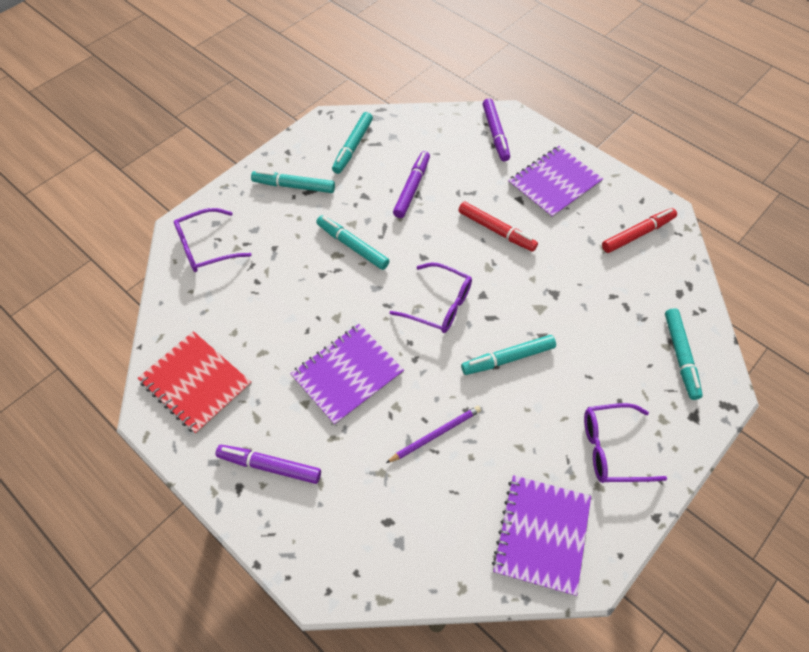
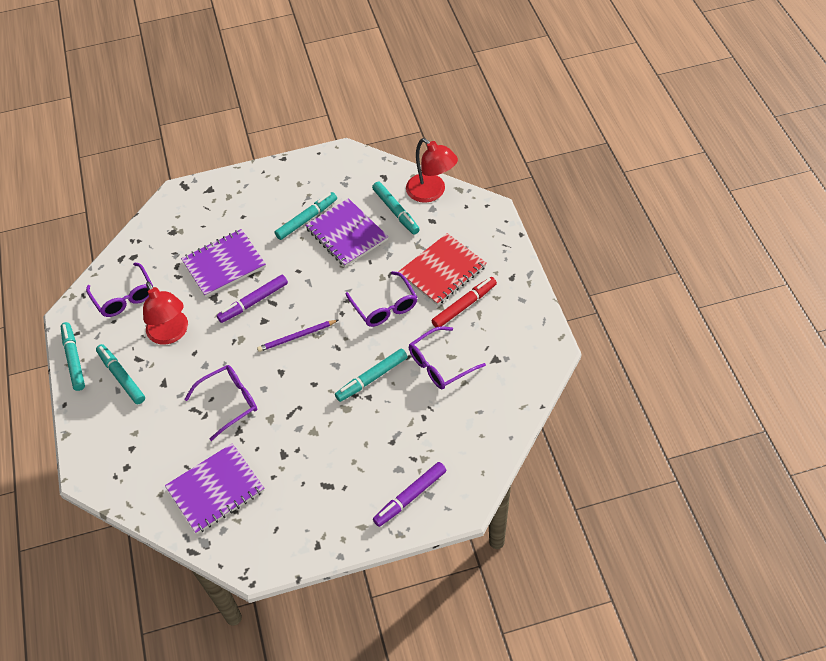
purple glasses: [174,208,252,272] [389,262,472,333] [584,403,667,483] = 3 -> [86,263,153,317] [184,365,257,441] [346,271,417,327] [409,326,486,389] = 4
purple marker: [216,445,321,484] [393,151,430,218] [483,98,510,161] = 3 -> [217,275,288,323] [373,462,447,527] = 2
red lamp: none = 0 -> [143,281,188,345] [406,138,458,203] = 2
red marker: [458,202,538,252] [602,208,677,253] = 2 -> [431,277,497,328] = 1

